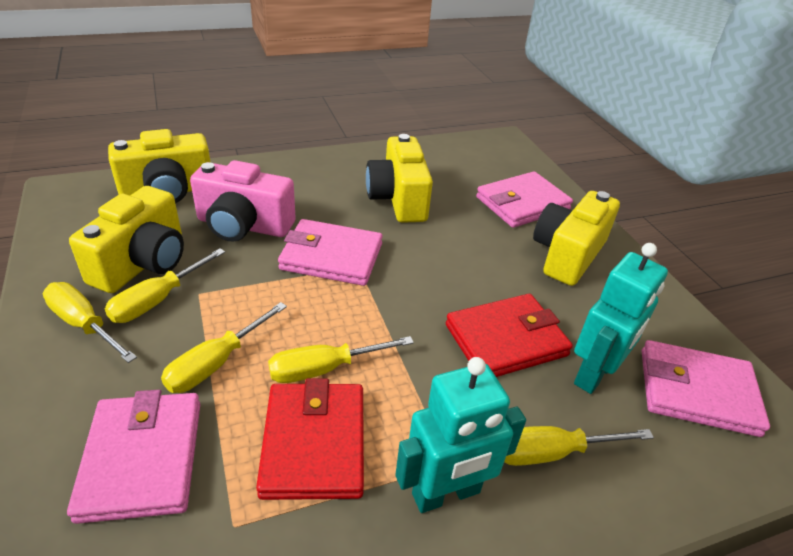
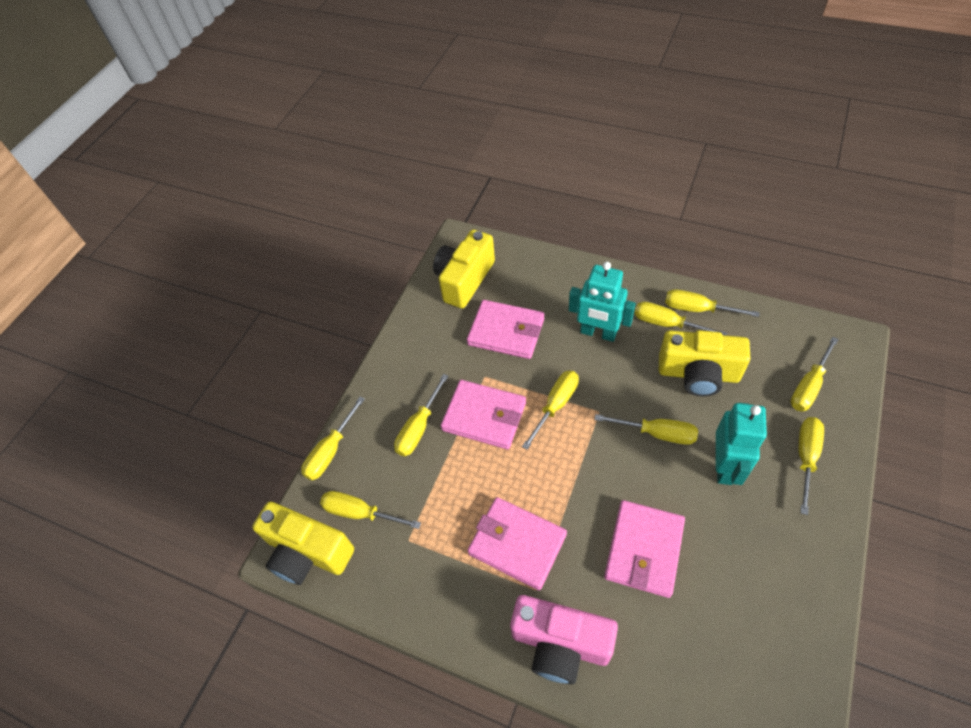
red wallet: [256,378,364,500] [446,294,573,377] = 2 -> none = 0
yellow camera: [69,186,184,293] [108,129,211,203] [366,134,433,223] [533,191,620,286] = 4 -> [252,502,354,585] [433,230,495,309] [659,330,750,396] = 3
yellow screwdriver: [43,282,137,363] [105,248,225,323] [161,302,287,393] [268,336,414,383] [504,426,654,466] = 5 -> [301,397,365,480] [320,491,421,529] [394,374,448,456] [522,370,579,450] [594,414,698,445] [635,302,728,335] [665,289,760,317] [790,337,839,412] [799,417,824,515] = 9

